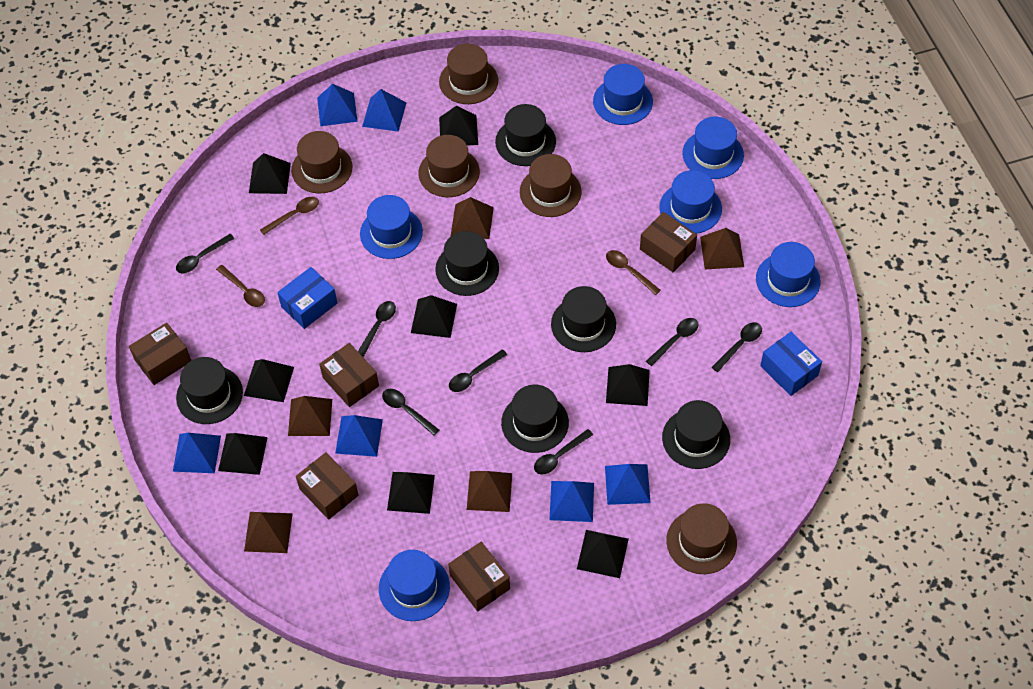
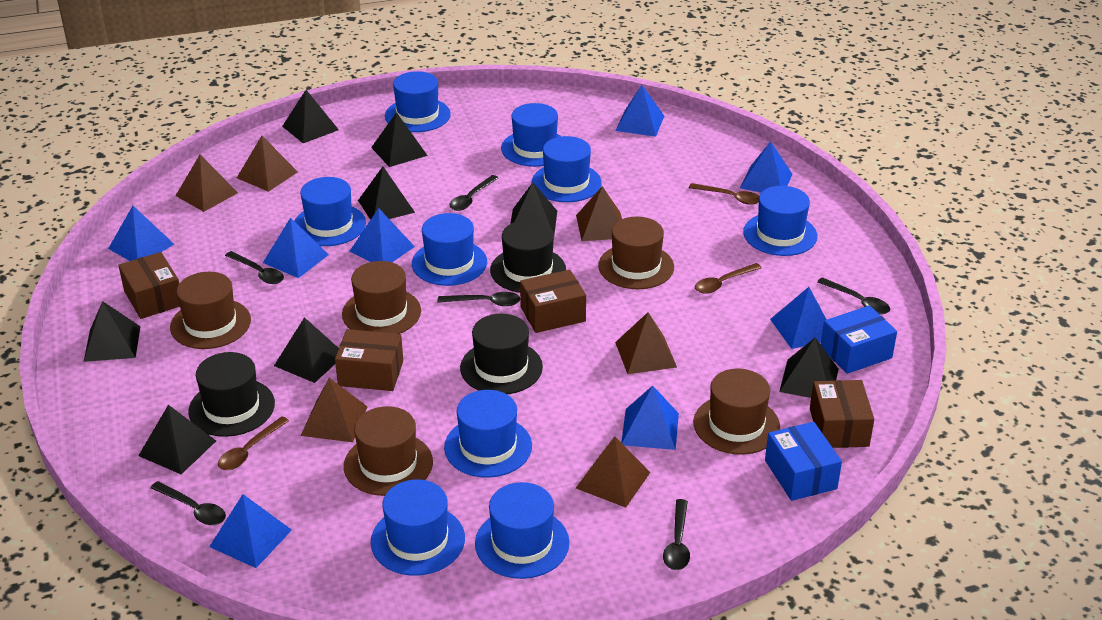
black hat: [176,357,243,424] [435,231,499,296] [495,104,556,166] [501,385,569,453] [551,286,616,352] [662,400,730,469] = 6 -> [188,352,275,437] [460,314,543,394] [490,220,566,293] = 3
black spoon: [176,234,234,273] [358,301,396,357] [382,389,439,435] [449,349,507,392] [534,429,593,475] [646,318,699,366] [711,322,762,372] = 7 -> [150,481,226,525] [225,251,284,284] [437,292,520,306] [449,175,498,211] [663,499,690,570] [817,277,890,314] = 6
blue hat: [360,195,423,259] [379,550,450,621] [593,64,653,125] [659,170,722,234] [682,117,744,179] [756,242,821,307] = 6 -> [294,177,366,246] [371,479,465,576] [385,71,451,132] [412,213,487,286] [444,390,532,478] [475,482,569,579] [501,103,562,167] [532,136,602,202] [743,186,818,256] = 9
blue pyramid: [173,433,221,473] [317,84,358,126] [335,415,383,457] [362,89,406,132] [549,481,594,522] [605,464,651,505] = 6 -> [108,206,174,261] [209,494,292,568] [263,217,329,278] [350,208,415,262] [616,85,664,137] [621,386,679,450] [740,141,792,192] [770,287,827,349] = 8
brown box: [129,323,191,385] [296,452,359,520] [319,343,379,407] [448,542,510,611] [640,212,697,272] = 5 -> [118,252,180,319] [335,329,403,391] [520,270,586,333] [810,380,874,448] = 4
brown pyramid: [244,512,293,553] [288,396,332,436] [451,197,494,239] [467,471,512,512] [700,228,744,269] = 5 -> [175,155,238,212] [237,136,298,192] [301,378,368,442] [576,186,622,241] [576,436,650,508] [615,312,677,374] = 6

